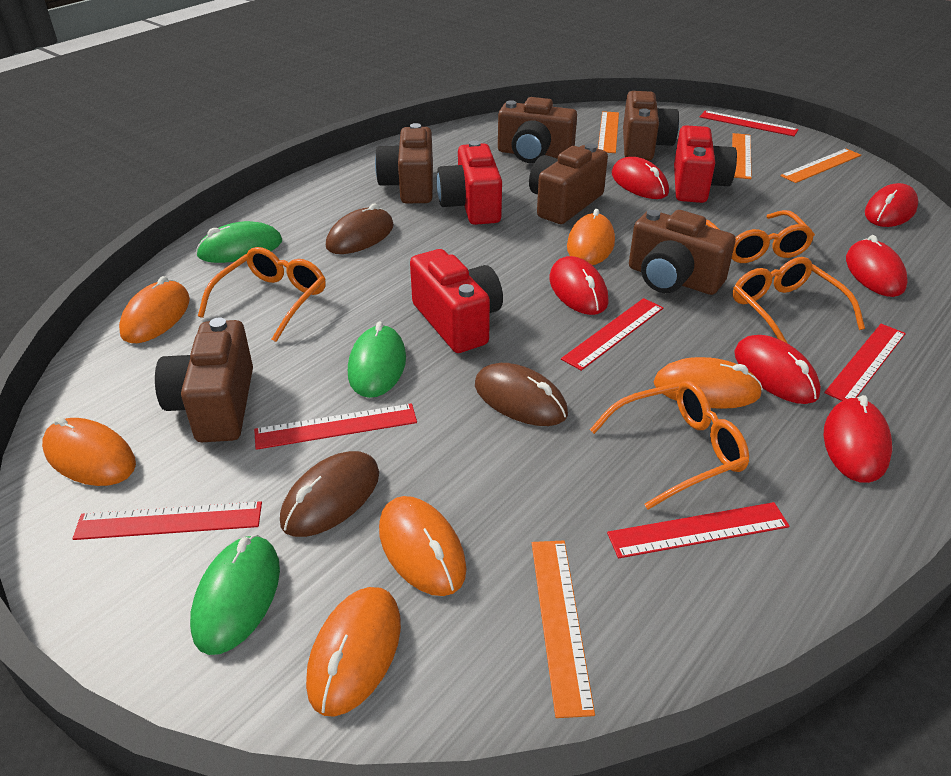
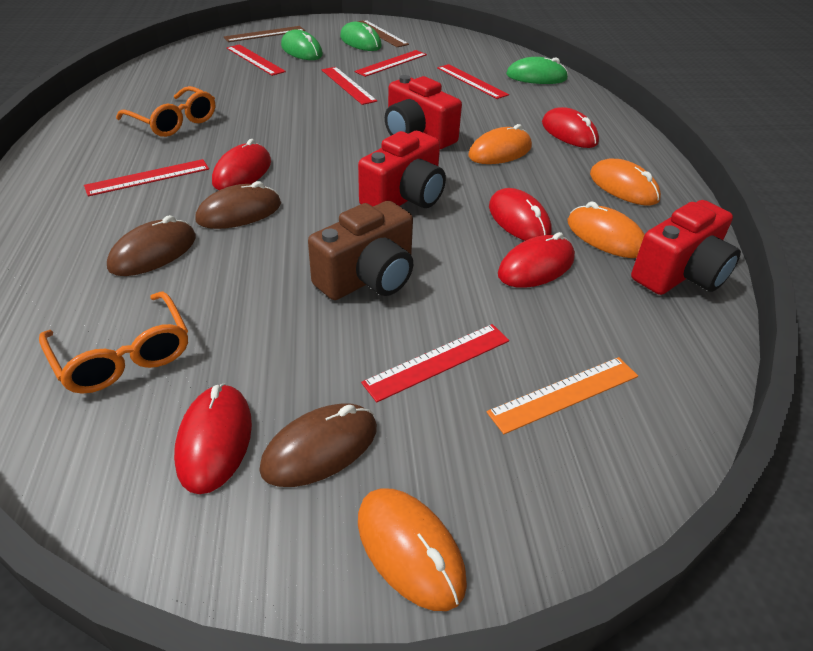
brown camera: [155,317,253,442] [375,123,433,203] [498,97,577,163] [529,143,608,224] [623,91,679,161] [629,210,736,295] = 6 -> [308,201,413,300] = 1
brown ruler: none = 0 -> [224,26,305,42] [357,20,409,47] = 2
orange glasses: [198,247,326,342] [590,381,749,510] [706,210,815,263] [733,257,865,344] = 4 -> [39,291,188,394] [116,86,215,137] = 2
orange mouse: [42,416,136,486] [119,276,190,343] [306,587,401,717] [379,496,467,596] [567,209,615,265] [653,357,763,409] = 6 -> [358,489,467,611] [468,124,532,164] [568,201,645,258] [590,159,661,205] = 4
orange ruler: [532,540,595,718] [598,111,619,153] [732,133,752,179] [780,149,861,183] = 4 -> [487,357,638,434] = 1
red mouse: [550,256,609,315] [612,157,669,199] [734,335,821,404] [824,395,892,483] [846,235,908,297] [865,183,918,227] = 6 -> [174,384,252,494] [212,139,271,190] [489,188,552,241] [498,232,575,288] [542,107,599,148] = 5

